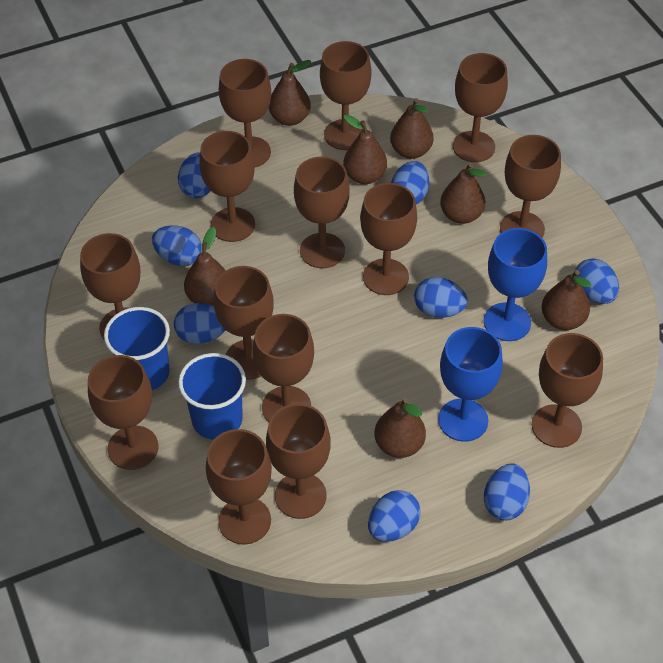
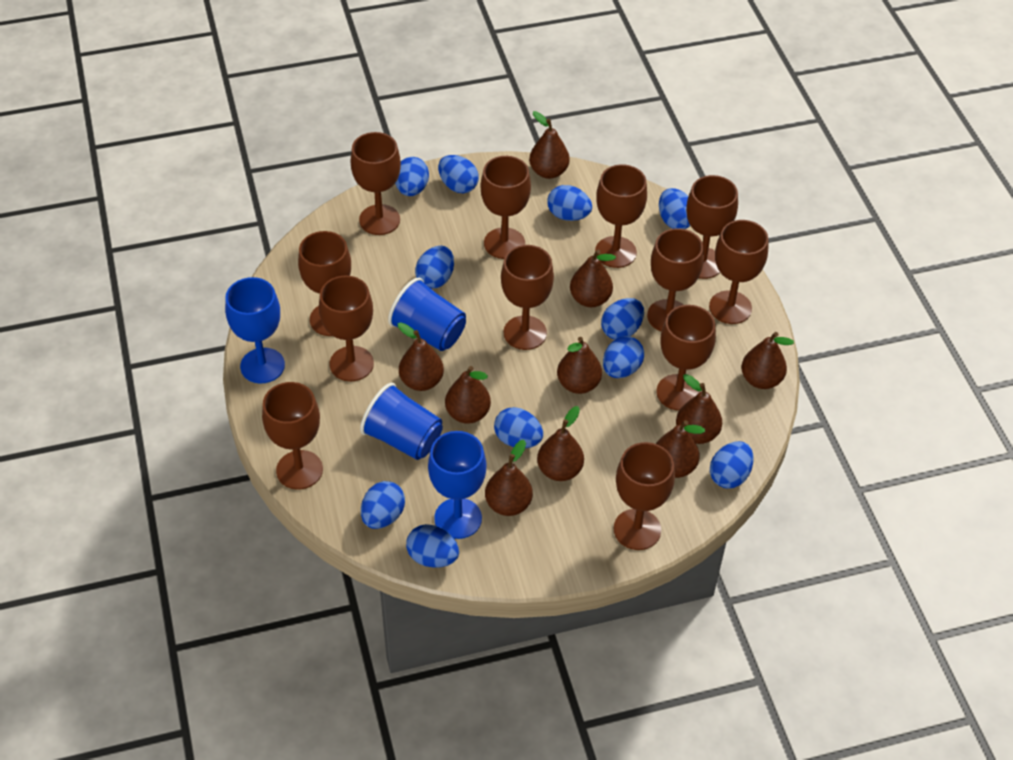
blue egg: [152,225,202,266] [174,303,226,344] [178,152,210,198] [368,490,421,542] [391,161,429,205] [414,277,468,318] [484,464,530,520] [575,259,619,304] = 8 -> [361,481,405,529] [395,157,429,196] [406,524,459,568] [415,246,454,289] [438,155,479,194] [494,407,543,448] [547,185,592,221] [601,298,644,339] [603,336,644,378] [659,188,690,229] [710,441,754,488] = 11
brown goblet: [80,233,141,339] [88,355,159,470] [199,131,255,242] [206,429,272,545] [214,266,274,380] [219,59,271,167] [253,314,314,422] [266,404,331,519] [294,157,350,268] [320,41,372,150] [360,183,417,295] [453,53,508,162] [500,135,561,238] [532,333,603,448] = 14 -> [262,382,323,490] [298,231,351,336] [319,275,374,382] [351,132,401,235] [481,156,531,259] [501,245,554,350] [595,164,647,268] [614,442,675,550] [647,228,704,331] [656,305,716,411] [686,175,738,279] [709,220,768,324] = 12
brown pear: [184,227,226,306] [269,60,311,126] [343,115,387,184] [374,398,426,458] [390,98,433,159] [440,163,486,224] [541,270,591,330] = 7 -> [398,322,444,391] [445,366,491,424] [485,440,533,516] [529,111,570,179] [537,406,584,481] [557,337,602,394] [570,250,616,307] [656,420,705,478] [676,374,722,444] [741,332,794,389] = 10

